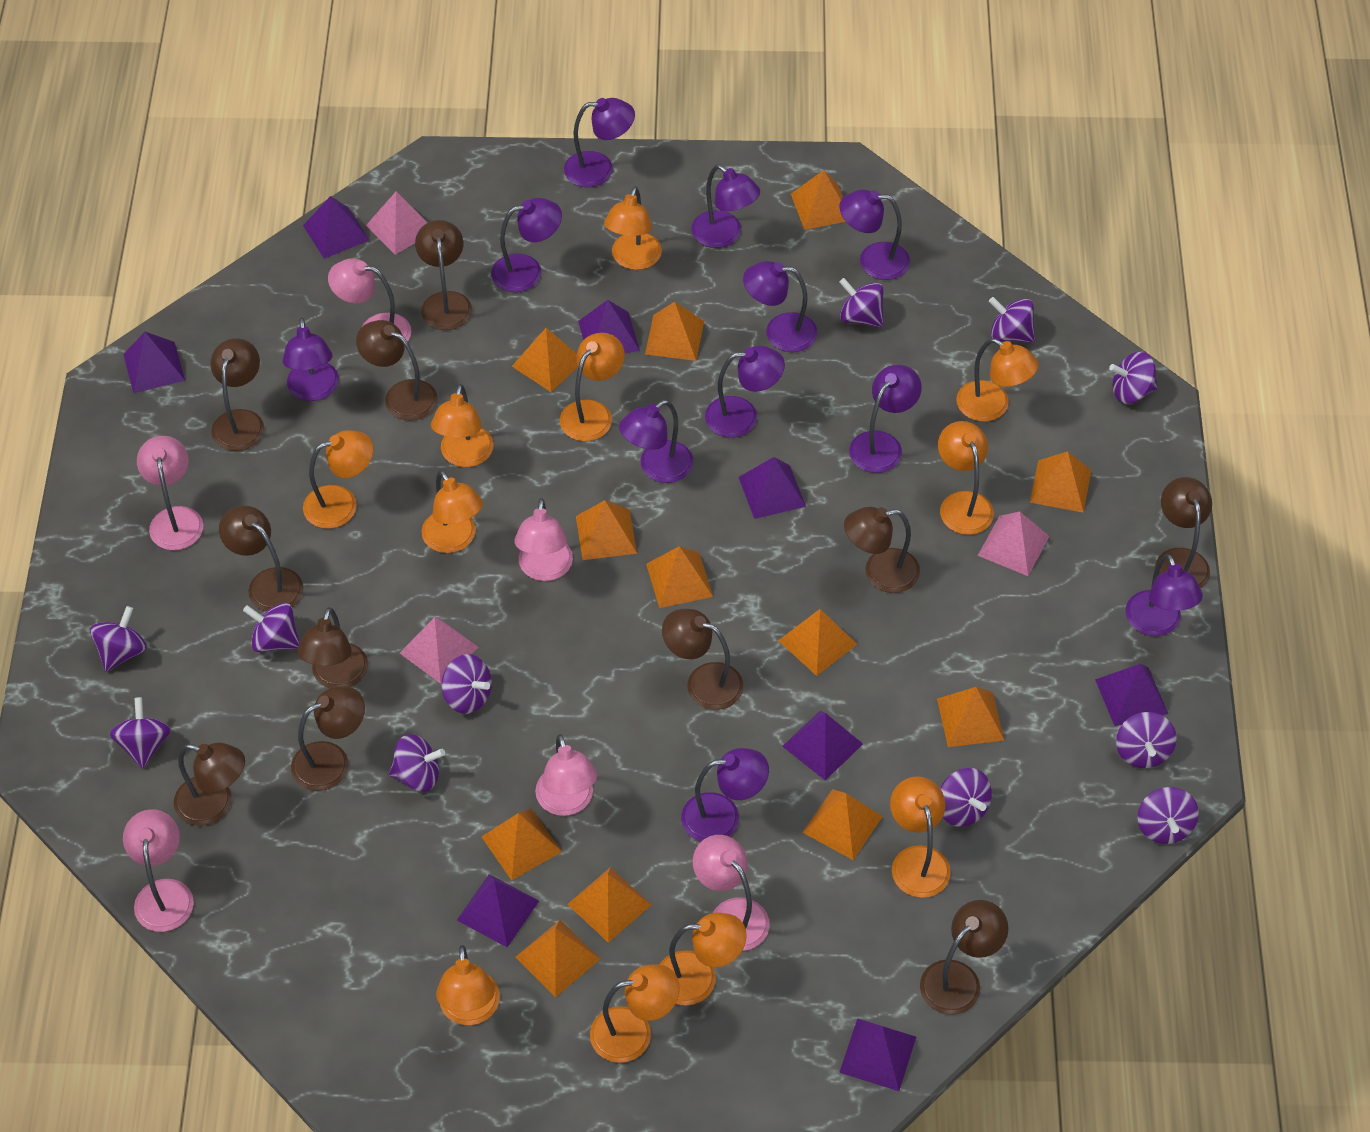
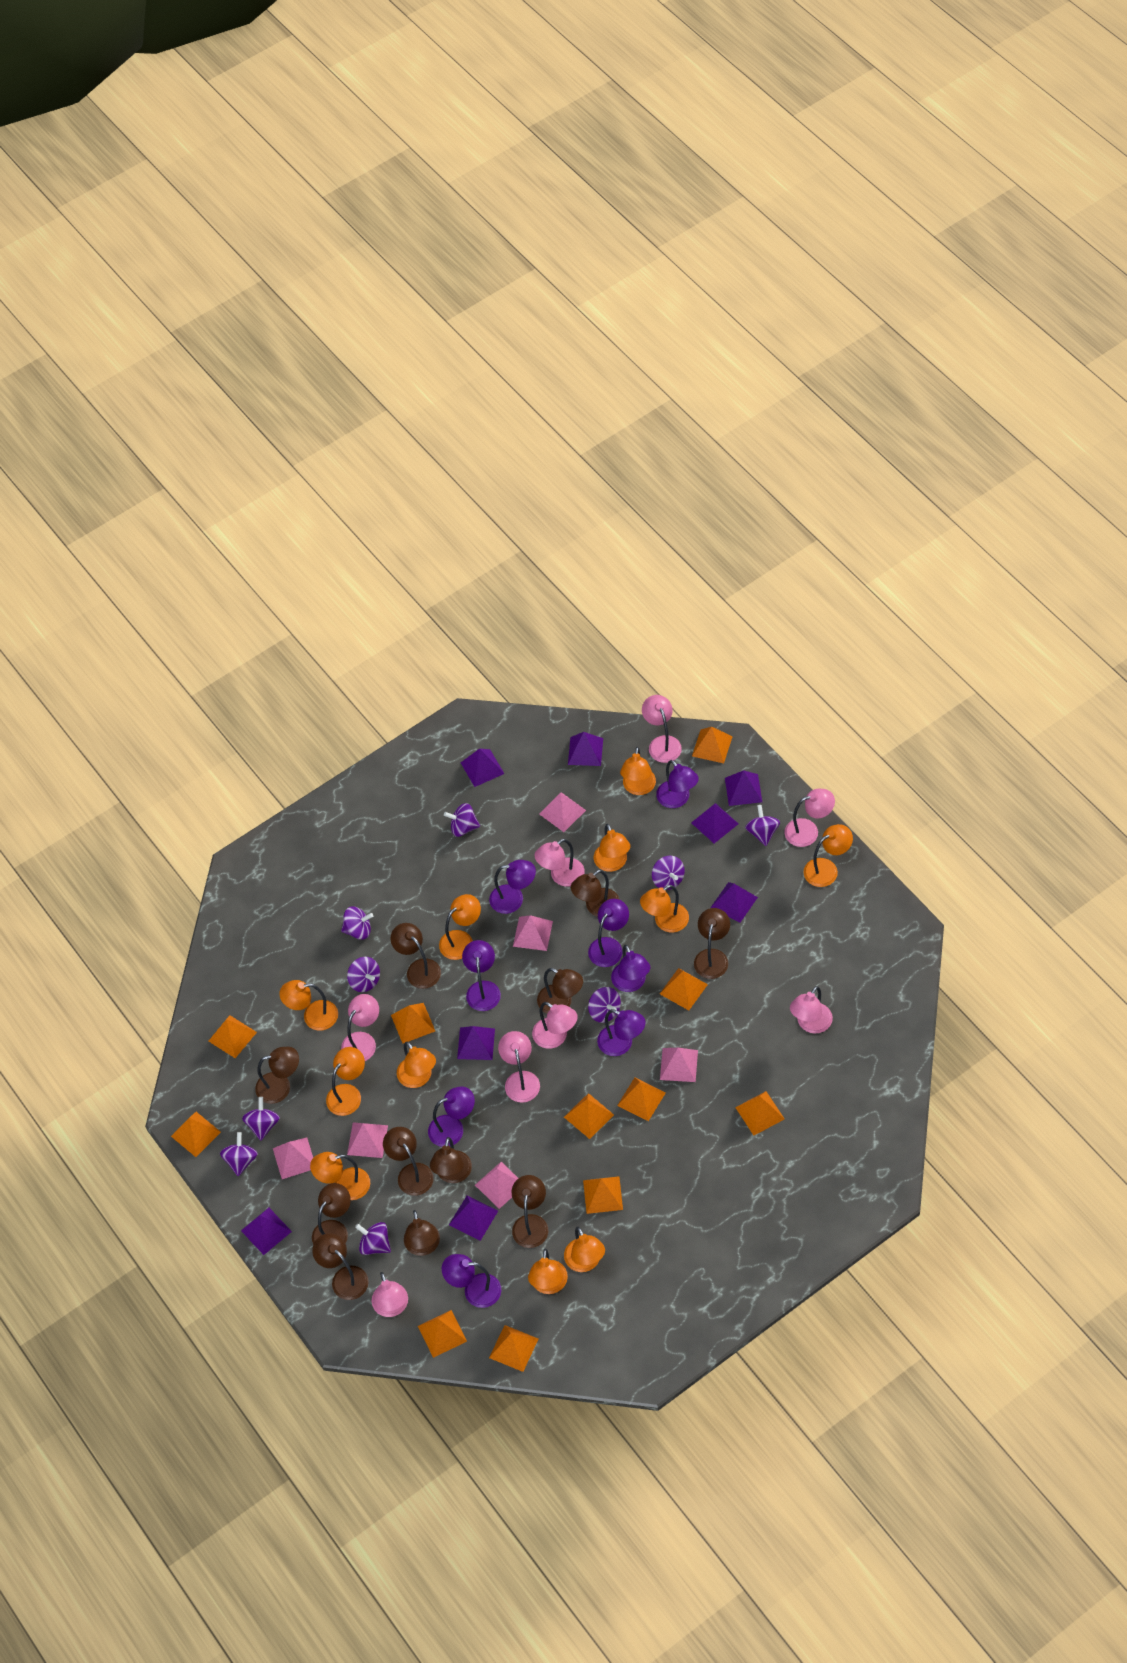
orange pyramid: [481,808,562,881] [512,328,578,392] [515,920,600,997] [567,867,651,943] [576,500,637,560] [645,302,704,361] [646,546,713,608] [778,609,857,676] [791,170,846,230] [802,789,883,860] [937,687,1004,747] [1030,451,1091,513] = 12 -> [171,1112,221,1157] [209,1016,257,1058] [391,1003,435,1043] [418,1310,467,1358] [489,1325,538,1372] [564,1093,614,1139] [583,1176,623,1214] [617,1078,666,1121] [660,968,708,1010] [692,727,732,763] [735,1091,784,1135] = 11
pink lamp: [123,809,194,932] [137,436,203,550] [328,258,411,342] [514,498,573,581] [535,734,597,816] [693,835,770,951] = 6 -> [341,994,379,1061] [372,1272,408,1317] [498,1031,540,1103] [532,1002,578,1049] [534,839,585,887] [642,695,682,763] [784,789,835,847] [790,986,833,1034] = 8
pink pyramid: [366,192,428,255] [400,617,479,684] [978,511,1050,576] = 3 -> [273,1138,313,1179] [347,1122,388,1158] [475,1162,518,1209] [513,915,553,951] [539,792,586,832] [660,1048,698,1082] = 6
purple lamp: [283,318,339,401] [491,198,562,292] [564,98,635,187] [619,400,693,483] [681,748,769,842] [691,164,760,248] [705,346,785,438] [743,261,818,352] [839,190,910,280] [849,365,922,473] [1126,554,1203,636] = 11 -> [428,1087,475,1147] [442,1254,501,1308] [462,940,501,1011] [489,860,536,914] [588,899,629,967] [597,1009,645,1056] [611,945,650,992] [656,760,699,808] = 8
purple spinning top: [90,606,147,672] [110,697,171,769] [243,603,300,652] [389,734,445,792] [442,654,492,714] [839,278,883,327] [940,768,992,827] [989,297,1035,343] [1109,352,1158,404] [1116,712,1177,768] [1137,787,1199,844] = 11 -> [220,1132,258,1176] [242,1097,280,1141] [341,906,373,940] [347,957,380,992] [355,1222,391,1255] [444,803,480,837] [588,987,621,1023] [652,856,685,890] [745,805,780,846] = 9

